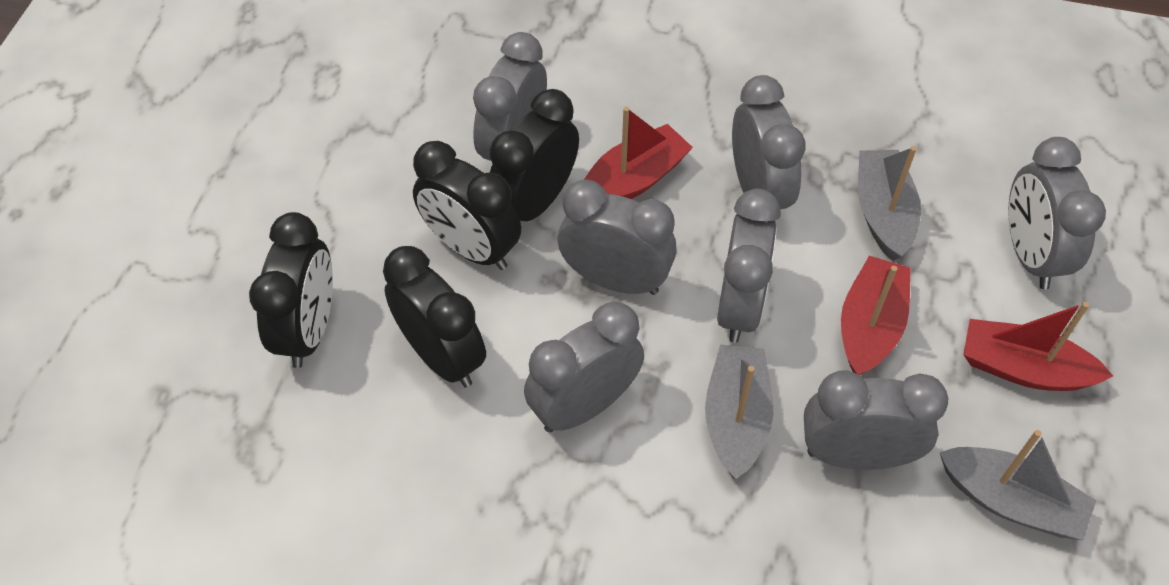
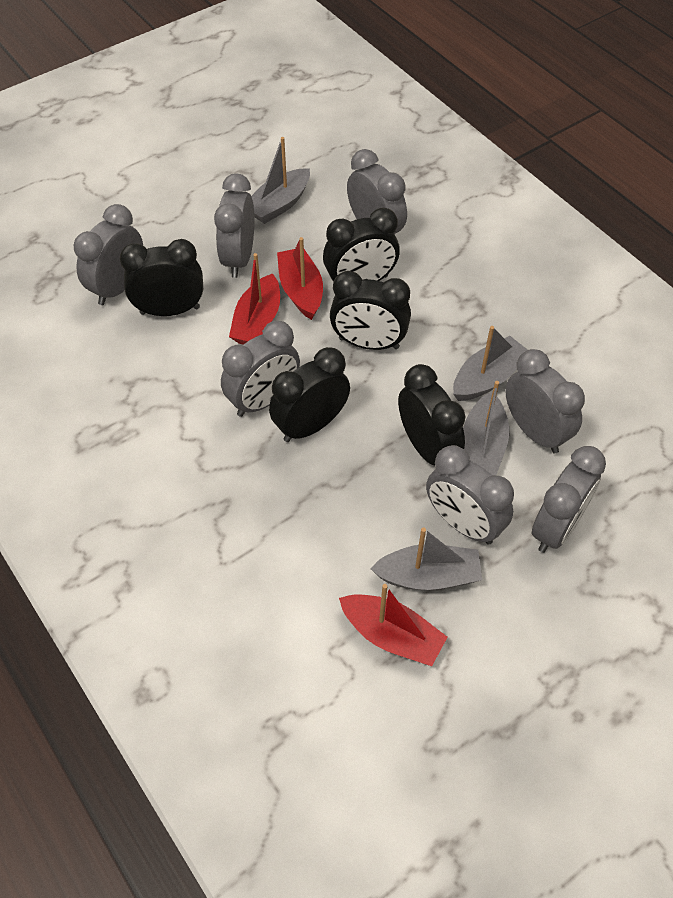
black clock: [249,212,333,368] [383,246,486,387] [413,141,521,270] [490,89,579,221] = 4 -> [120,239,203,316] [269,347,350,442] [323,208,400,281] [330,271,411,350] [398,364,465,465] = 5
grey boat: [705,345,773,479] [858,146,921,261] [939,430,1096,541] = 3 -> [251,137,310,224] [370,528,482,590] [453,326,528,401] [463,381,509,476] = 4

